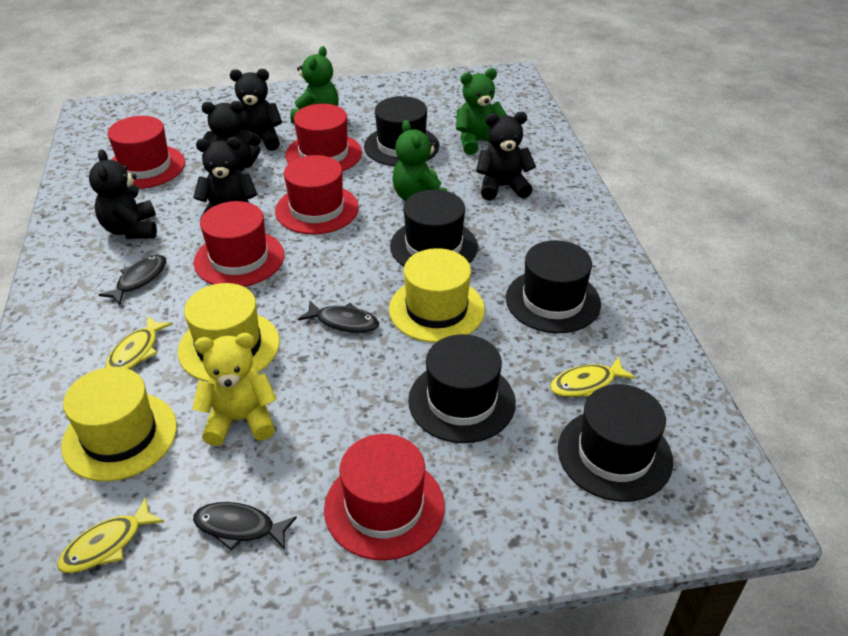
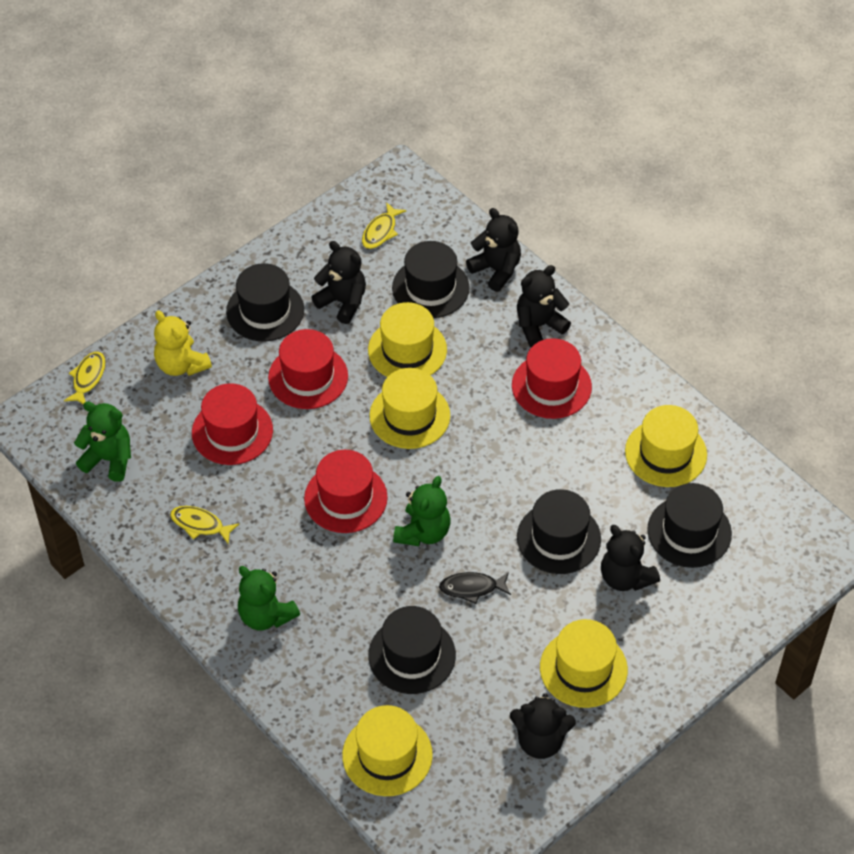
black fish: [99,255,166,305] [193,502,297,551] [298,301,379,333] = 3 -> [439,572,511,604] = 1
red hat: [108,116,185,189] [194,201,284,287] [275,155,359,234] [285,104,362,171] [324,434,445,560] = 5 -> [192,383,273,465] [268,329,348,409] [304,450,388,533] [512,338,592,419] = 4
yellow hat: [61,367,177,481] [178,283,280,382] [389,248,485,343] = 3 -> [342,705,433,796] [368,302,447,377] [369,368,450,449] [540,619,628,708] [625,405,707,487] = 5

